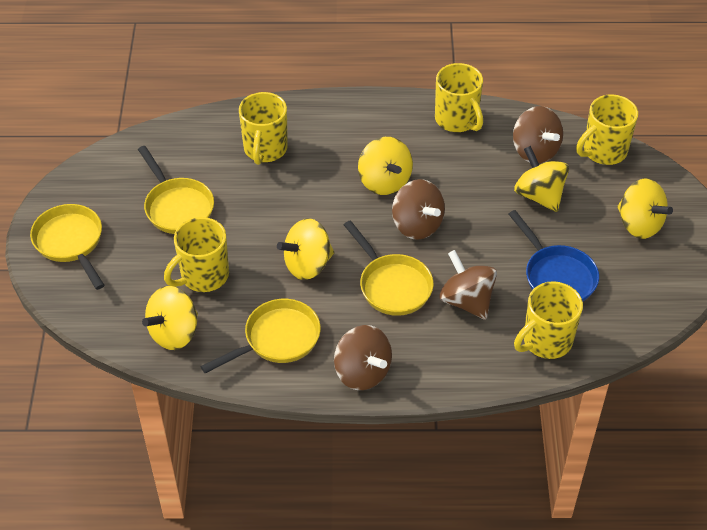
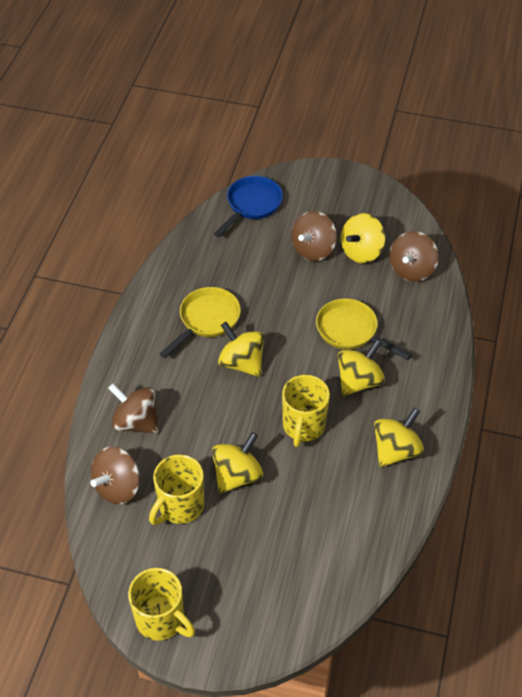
yellow mug: [164,217,229,292] [239,92,288,165] [435,63,483,132] [514,281,583,359] [576,94,638,165] = 5 -> [128,568,195,641] [149,454,204,525] [282,375,330,447] = 3
yellow pan: [30,204,104,290] [138,146,214,234] [200,299,321,374] [344,220,434,316] = 4 -> [160,287,241,358] [316,298,412,360] = 2

